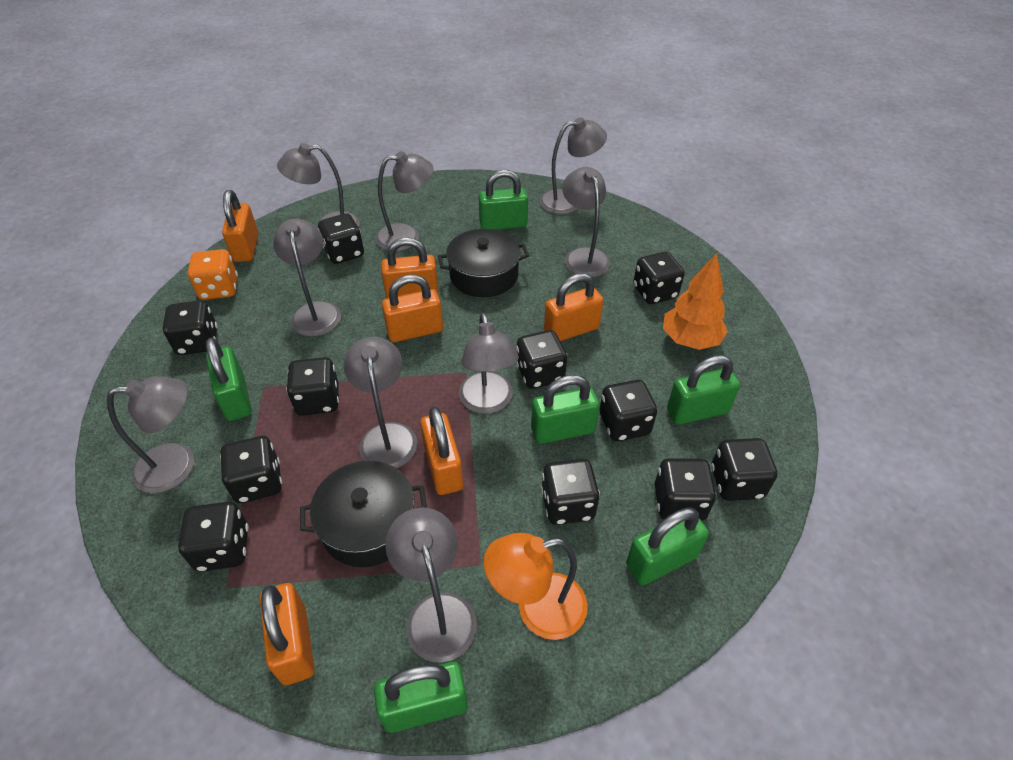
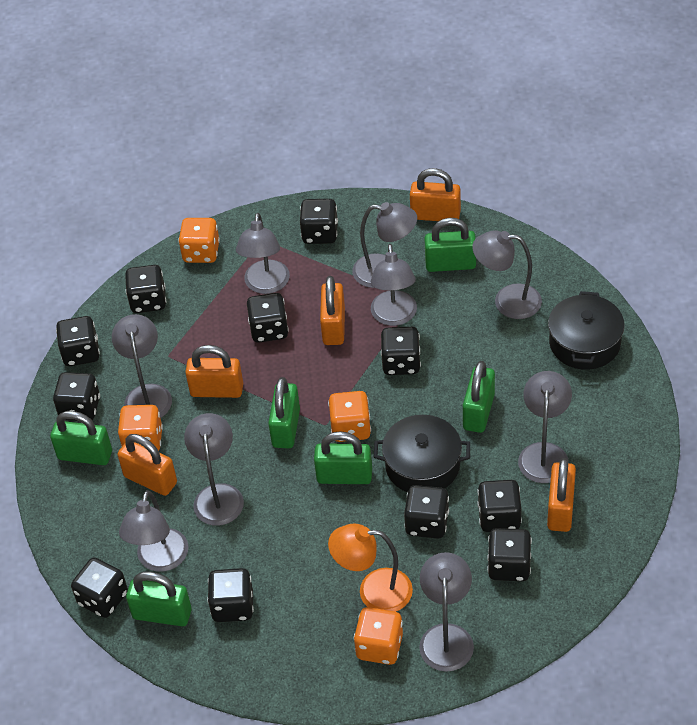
orange dice: [188,249,238,300] = 1 -> [118,405,163,451] [178,218,220,263] [328,391,371,442] [354,607,403,665] = 4
orange padlock: [222,190,258,262] [260,583,315,685] [381,237,439,298] [382,274,443,342] [420,407,463,495] [544,273,603,341] = 6 -> [117,434,177,496] [185,345,243,398] [320,276,345,345] [410,168,461,221] [547,458,576,532] = 5
orange tree: [663,253,728,350] = 1 -> none = 0

